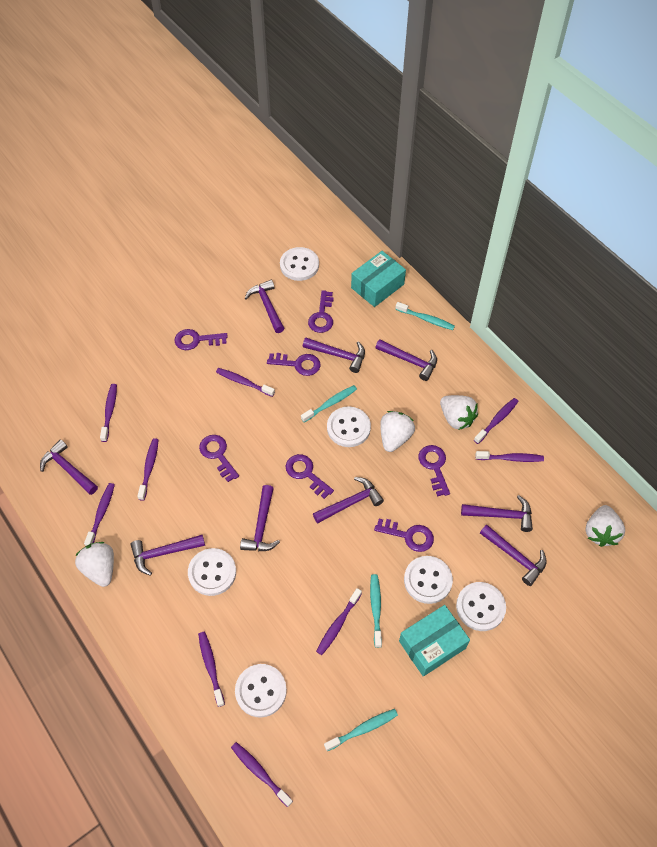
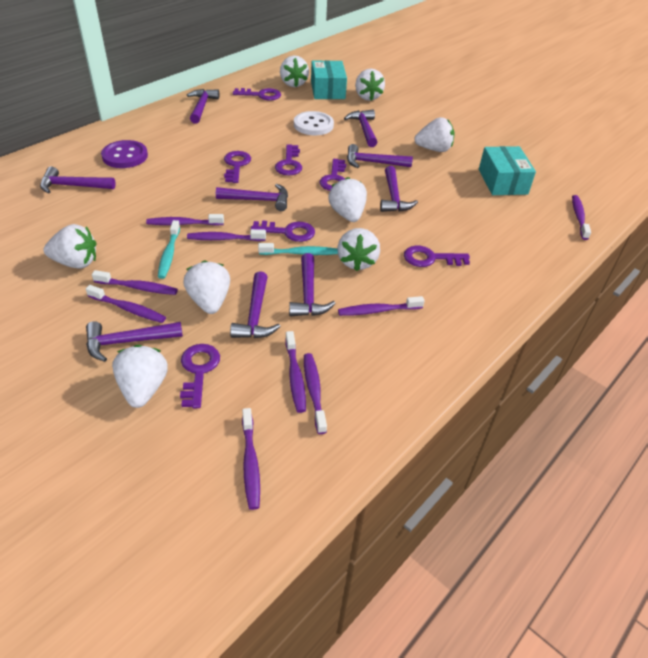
purple button: none = 0 -> [101,140,148,168] = 1
turquoise toothbrush: [301,385,357,422] [324,709,398,751] [370,574,382,648] [395,302,455,330] = 4 -> [158,220,180,279] [258,243,338,255] = 2
white button: [188,548,236,596] [235,664,287,718] [280,247,319,281] [327,406,371,447] [404,556,453,604] [456,582,506,631] = 6 -> [294,111,334,135] = 1
white strawberry: [75,542,114,587] [380,411,415,452] [440,395,478,430] [586,505,625,547] = 4 -> [44,224,96,269] [112,345,168,408] [183,260,230,314] [280,56,309,87] [328,177,367,222] [337,228,380,271] [355,68,385,101] [414,117,455,152] = 8

